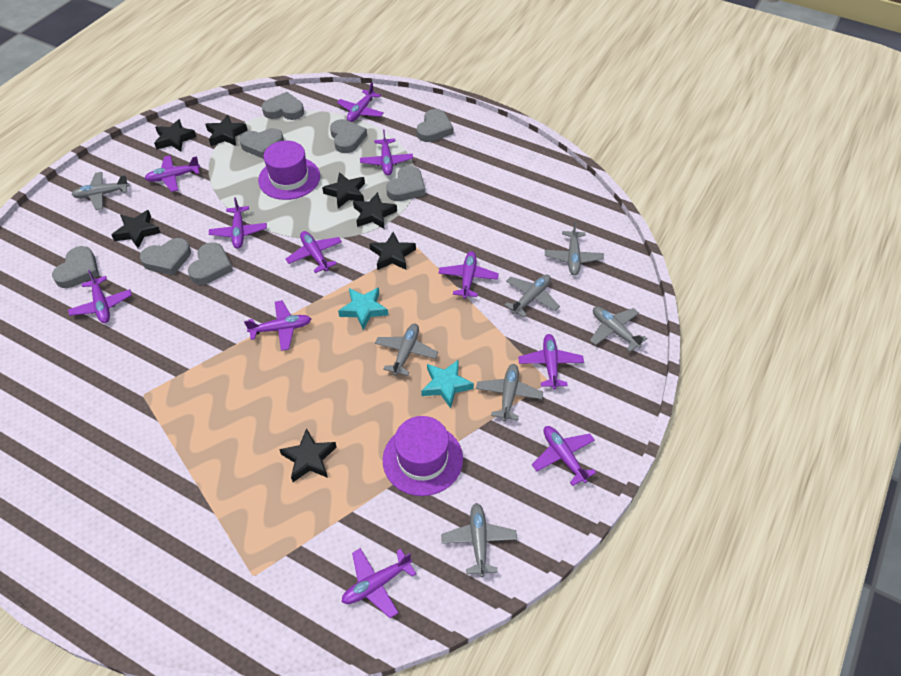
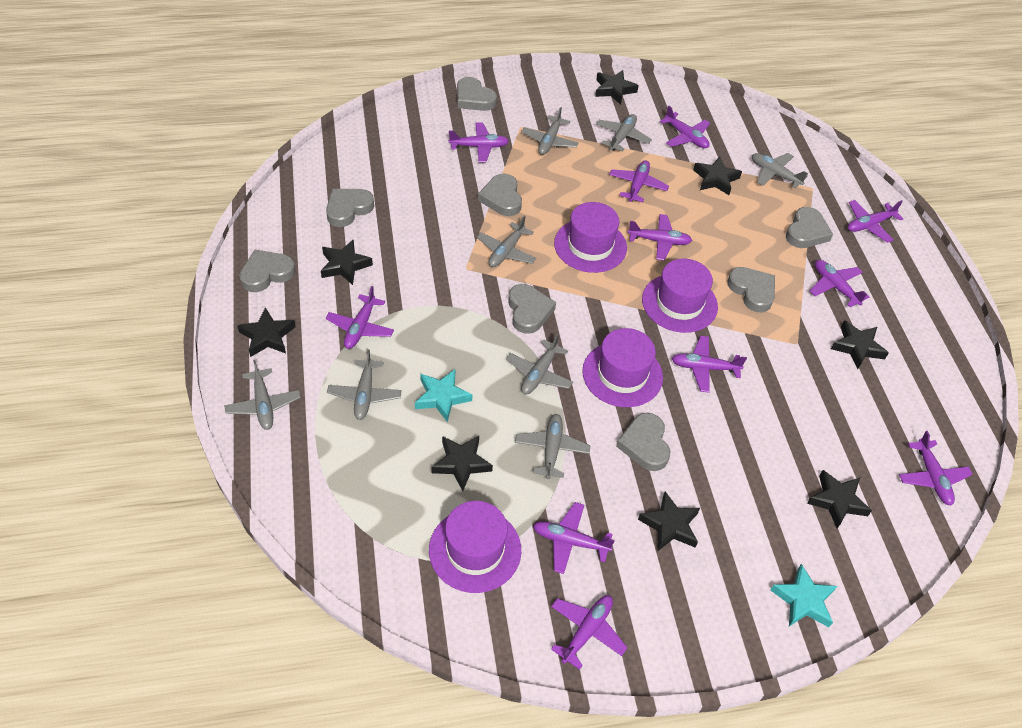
black star: [112,210,161,248] [154,119,196,151] [205,115,247,146] [279,428,337,482] [322,172,365,208] [353,192,397,229] [369,232,416,270] = 7 -> [237,307,296,357] [321,239,373,285] [431,436,493,491] [595,70,639,105] [638,491,700,551] [693,156,742,195] [807,470,872,528] [831,320,889,369] = 8
grey plane: [71,172,130,210] [375,324,438,376] [441,503,517,577] [476,364,543,421] [505,275,560,318] [545,222,604,275] [590,306,647,352] = 7 -> [224,360,301,430] [327,349,401,420] [477,216,536,267] [506,334,573,395] [515,414,591,479] [521,107,579,155] [596,114,652,152] [752,153,808,189] = 8
purple hat: [258,141,320,200] [383,416,463,496] = 2 -> [429,501,521,593] [554,202,627,273] [582,328,663,407] [642,259,718,333] = 4

